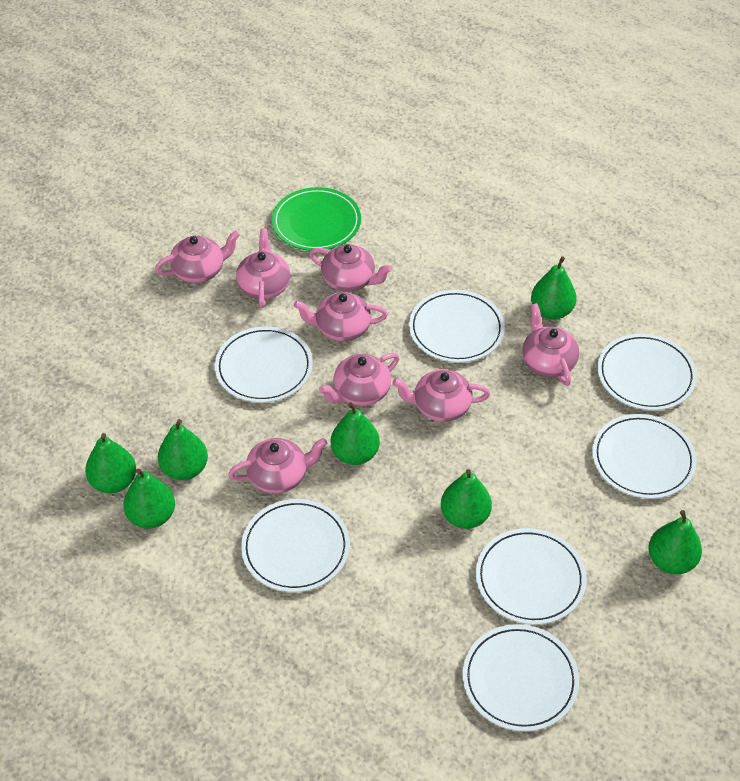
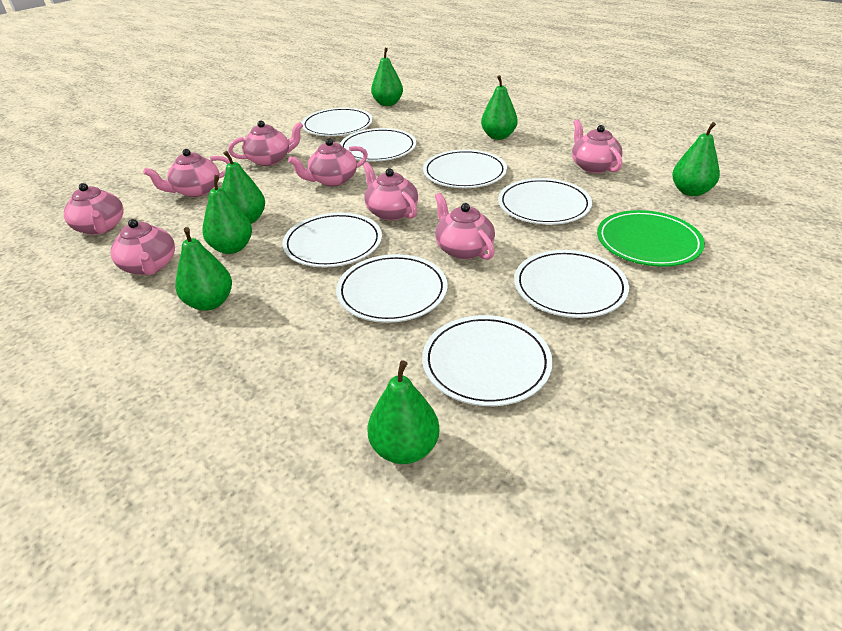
white plate: [215,326,313,403] [241,499,350,592] [409,290,505,363] [463,624,579,732] [476,528,586,625] [592,414,697,499] [597,334,697,410] = 7 -> [282,213,382,267] [301,107,373,136] [336,254,448,323] [340,128,417,161] [422,315,553,406] [423,149,507,188] [498,178,592,225] [514,250,629,318] = 8

